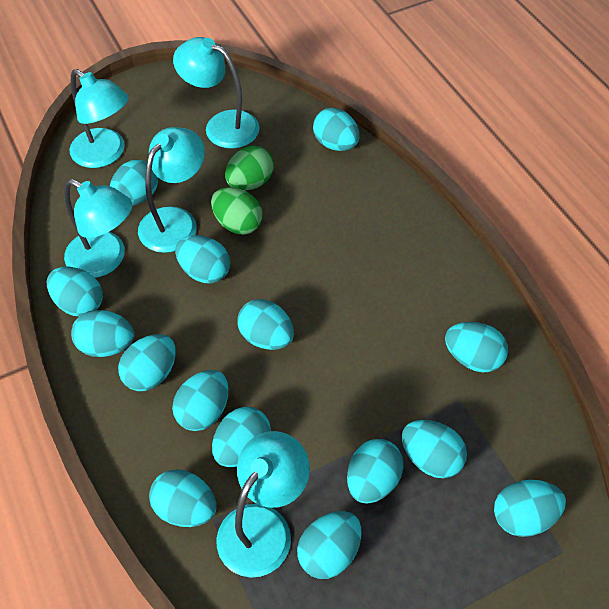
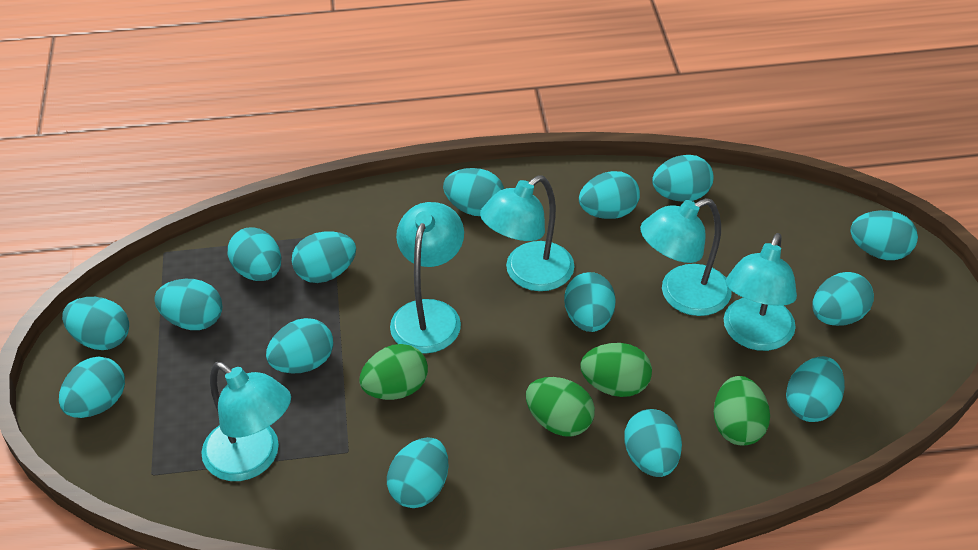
green egg: [211,187,263,235] [225,146,274,191] = 2 -> [359,344,428,400] [526,377,595,436] [580,343,652,397] [714,376,770,446] = 4

